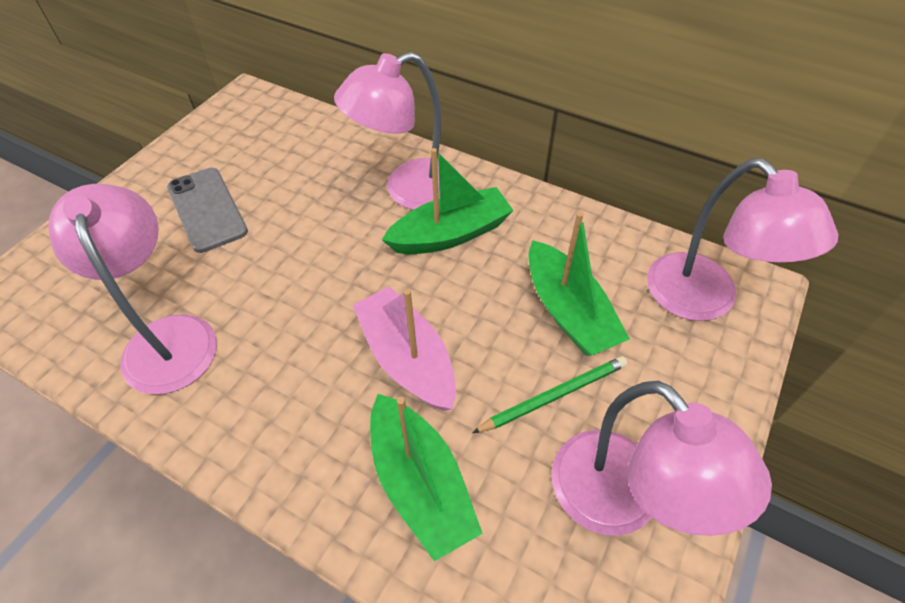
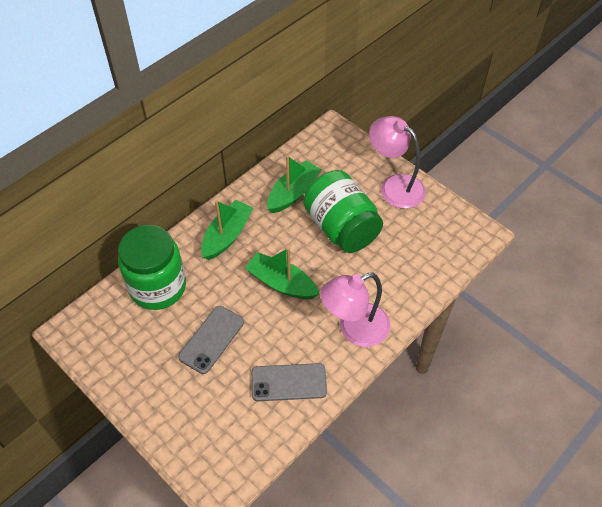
green jar: none = 0 -> [118,225,186,310] [303,170,383,253] = 2
green pencil: [472,356,627,433] = 1 -> none = 0
grey phone: [167,168,248,253] = 1 -> [178,306,244,374] [251,363,327,401] = 2
pink boat: [353,286,456,411] = 1 -> none = 0
pink lamp: [48,184,217,394] [334,52,457,210] [552,381,772,536] [647,158,839,321] = 4 -> [320,273,390,347] [369,116,426,209] = 2

